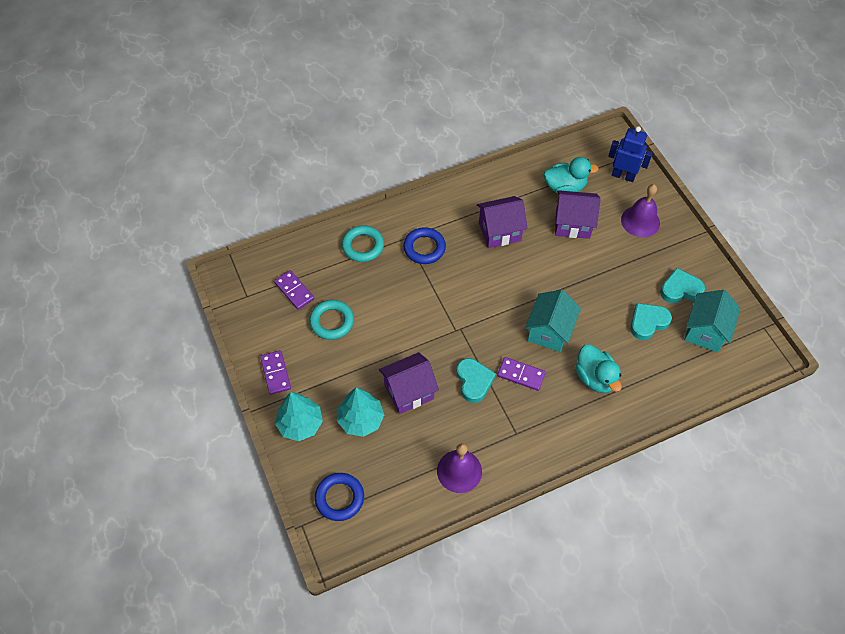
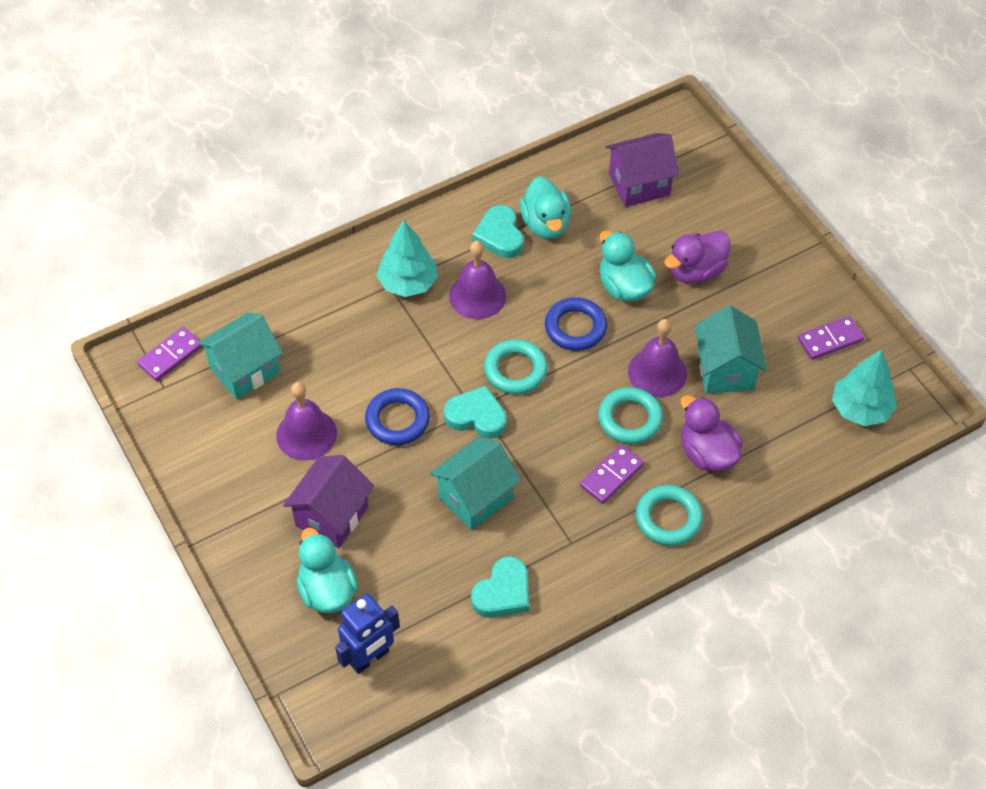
purple bell: [437,443,482,493] [621,184,660,237] = 2 -> [276,382,337,460] [449,241,506,319] [628,319,687,397] = 3
purple duck: none = 0 -> [664,231,730,284] [681,395,743,471] = 2
purple house: [379,352,439,414] [477,196,528,248] [555,190,601,239] = 3 -> [283,455,374,548] [606,133,679,207] = 2
turquoise duck: [544,157,599,194] [575,344,622,393] = 2 -> [297,528,358,613] [520,176,571,239] [600,231,656,302] = 3
turquoise house: [525,290,581,352] [684,290,741,352] = 2 -> [197,313,283,400] [430,438,521,530] [695,306,767,394] = 3
turquoise ring: [309,300,354,340] [342,225,384,262] = 2 -> [484,339,548,394] [598,387,663,444] [636,485,703,546] = 3

